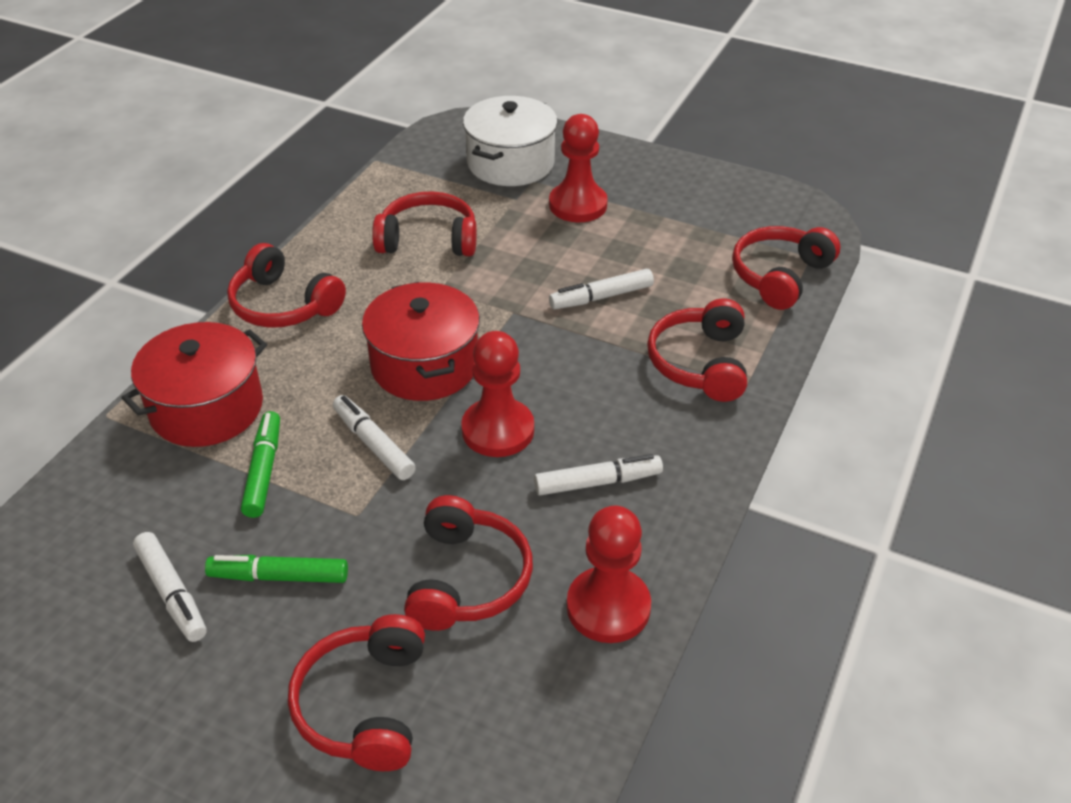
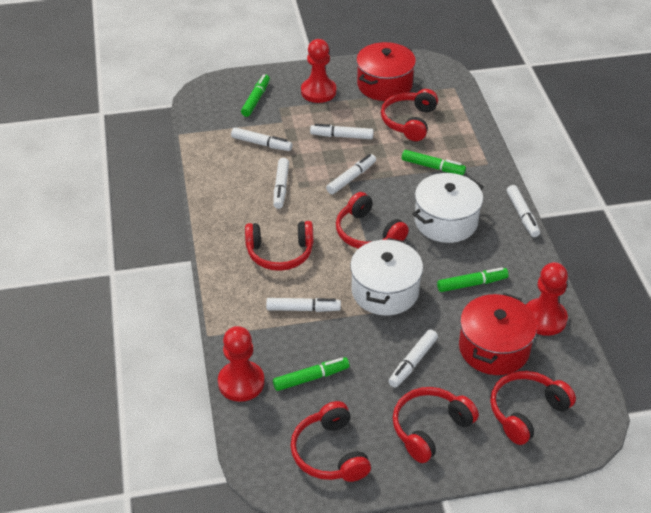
green marker: [205,555,348,583] [241,411,280,518] = 2 -> [241,74,270,117] [273,357,349,391] [402,150,466,175] [437,267,509,292] = 4
white marker: [133,532,207,642] [333,395,416,480] [534,454,663,496] [549,269,654,309] = 4 -> [231,127,292,151] [266,298,341,312] [273,158,289,209] [310,124,374,139] [326,154,376,194] [388,329,438,388] [507,185,540,237] = 7
white pot: [463,96,558,186] = 1 -> [350,238,423,315] [413,173,484,243] = 2

